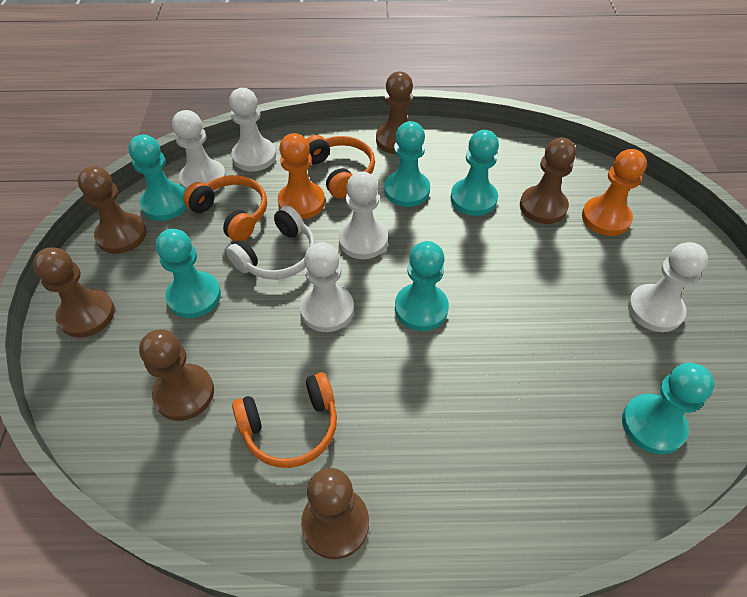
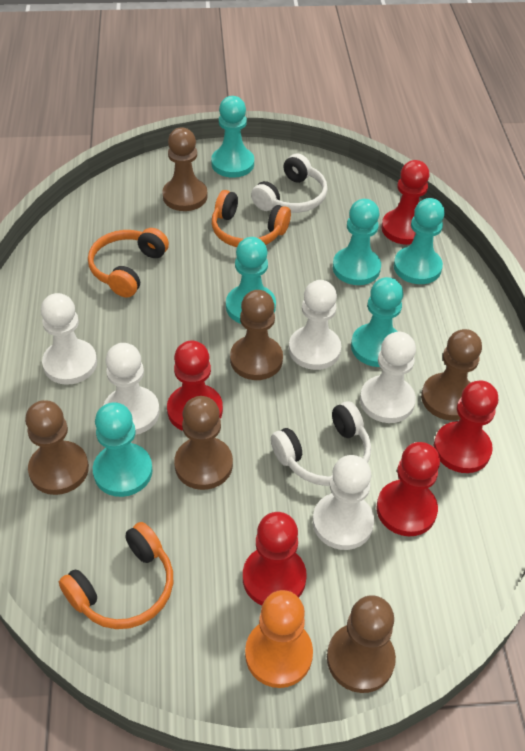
orange pawn: [278,133,325,219] [582,149,647,236] = 2 -> [245,590,313,688] = 1
red pawn: none = 0 -> [167,340,223,431] [243,512,307,605] [376,442,440,536] [382,160,430,245] [434,380,498,473] = 5
white headphones: [226,206,315,280] = 1 -> [251,154,328,213] [271,401,371,486] = 2

